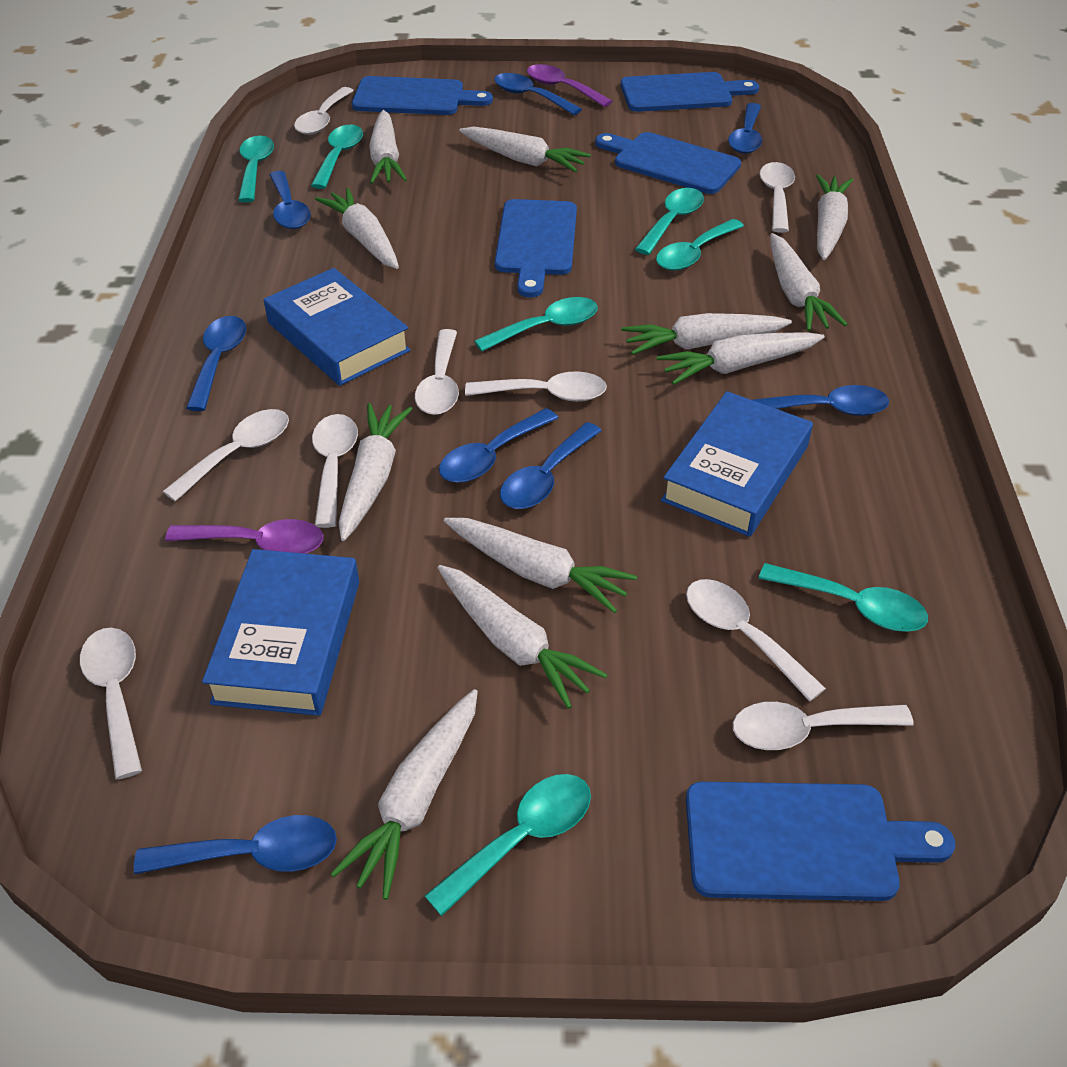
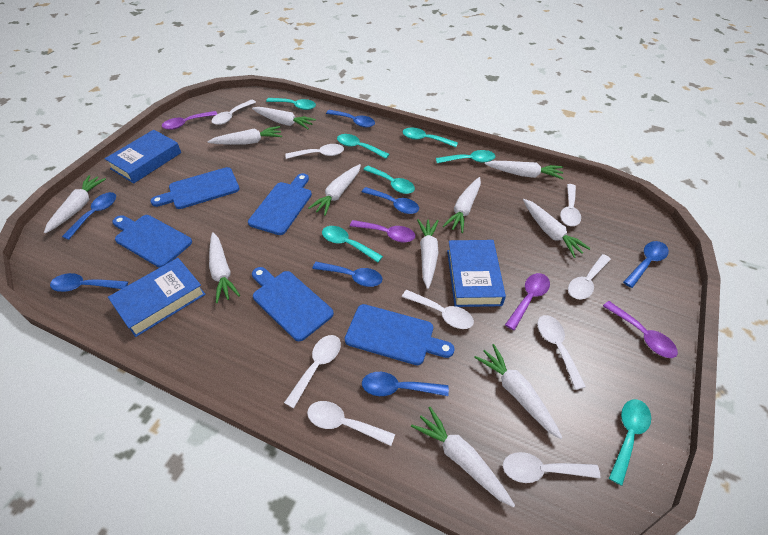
blue spoon: [134,815,337,874] [186,316,246,411] [269,171,311,229] [439,408,558,483] [494,73,582,115] [500,422,602,509] [728,103,762,154] [753,385,889,416] = 8 -> [50,273,128,292] [62,192,116,240] [312,262,383,287] [326,110,375,128] [362,187,419,214] [362,372,449,396] [623,241,669,288] = 7
purple spoon: [165,519,323,554] [527,64,612,107] = 2 -> [162,111,217,130] [350,220,415,242] [505,273,550,330] [603,301,678,358] = 4

